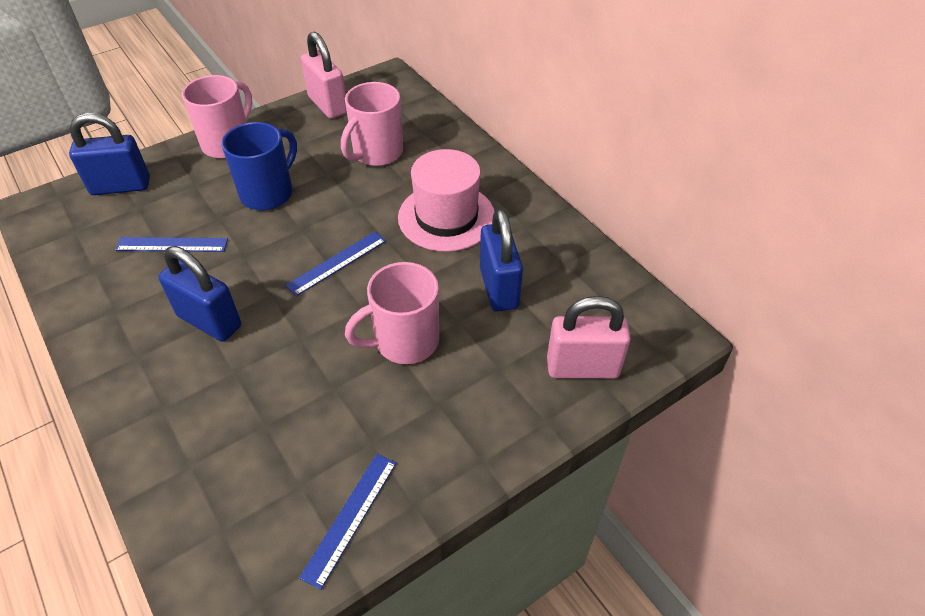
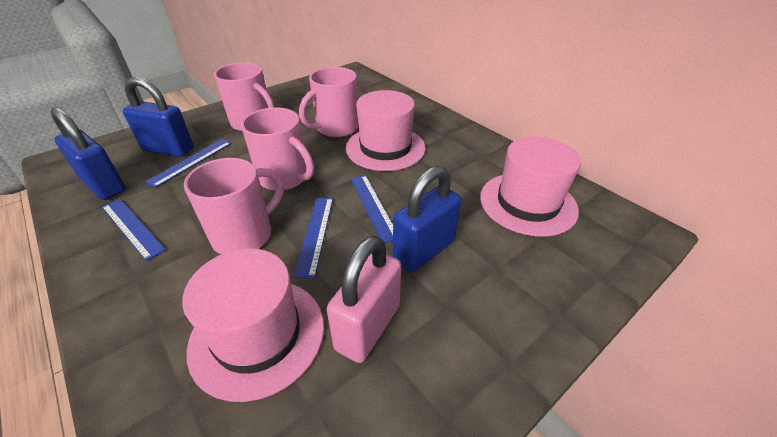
blue mug: [222,122,297,210] = 1 -> none = 0
blue ruler: [115,237,228,252] [285,232,386,296] [299,454,397,590] = 3 -> [102,199,166,261] [145,139,232,188] [294,198,333,279] [351,175,393,243] = 4
pink hat: [398,149,495,252] = 1 -> [182,248,324,402] [346,90,426,171] [480,136,581,237] = 3
pink mug: [182,75,252,159] [341,82,403,166] [345,262,439,364] = 3 -> [184,158,283,255] [214,62,275,132] [241,107,314,191] [299,67,358,137] = 4
pink padlock: [301,32,347,119] [547,296,631,379] = 2 -> [327,236,401,363] = 1

